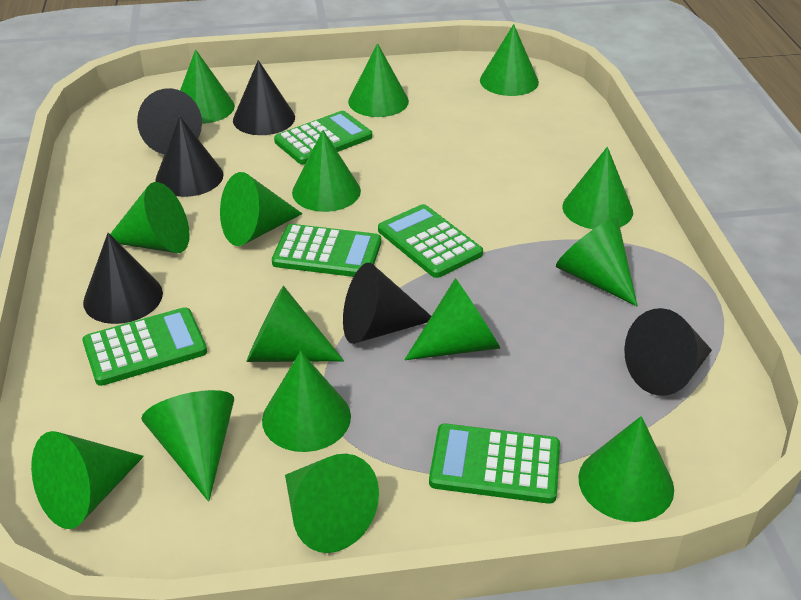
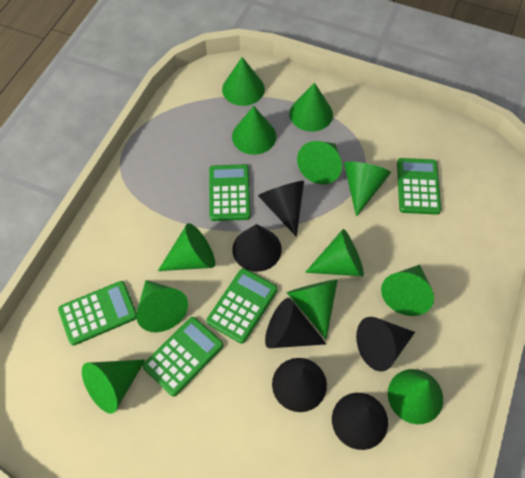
green cone: [31,431,144,529] [110,182,190,253] [141,390,234,502] [180,49,235,124] [220,172,302,246] [246,285,344,362] [262,351,351,452] [285,454,379,553] [292,130,361,212] [348,43,409,117] [404,278,501,360] [480,24,539,96] [556,218,638,306] [562,147,633,229] [578,416,674,522] = 15 -> [82,359,145,414] [136,280,188,332] [158,223,215,271] [222,57,265,106] [232,106,277,155] [287,279,338,339] [289,83,333,132] [297,141,342,184] [305,229,364,276] [344,162,391,217] [381,265,434,316] [388,369,443,424] = 12

